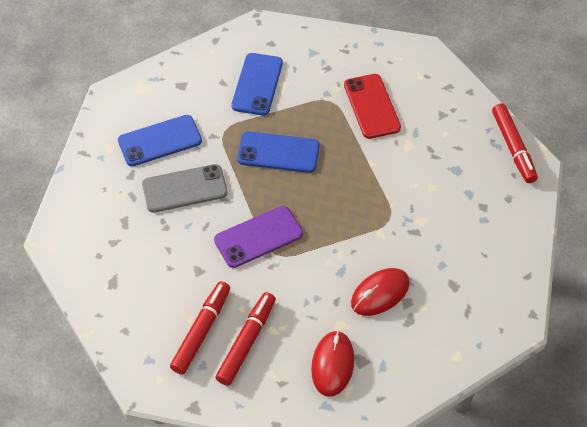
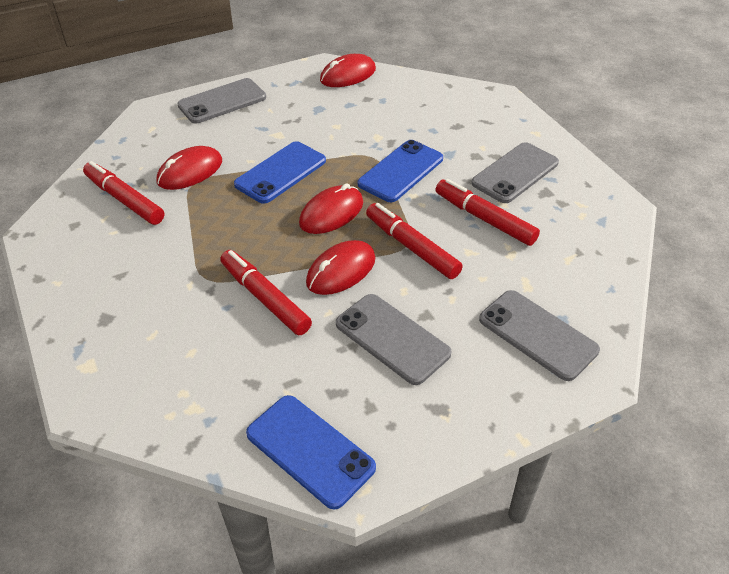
grey phone: [142,164,228,213] = 1 -> [177,78,266,123] [336,294,451,385] [471,142,559,203] [479,290,600,381] = 4
purple phone: [214,206,303,268] = 1 -> none = 0
red marker: [170,281,230,374] [215,292,276,386] [492,104,538,183] = 3 -> [83,161,164,225] [220,250,312,335] [366,203,463,279] [436,179,540,246] = 4
red mouse: [311,331,354,397] [351,268,410,316] = 2 -> [157,146,222,190] [299,183,363,234] [306,240,376,295] [320,54,376,87] = 4
red phone: [344,74,401,139] = 1 -> none = 0

